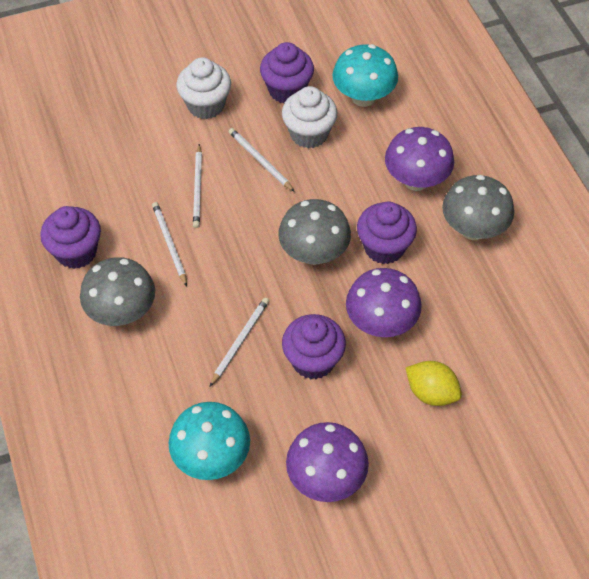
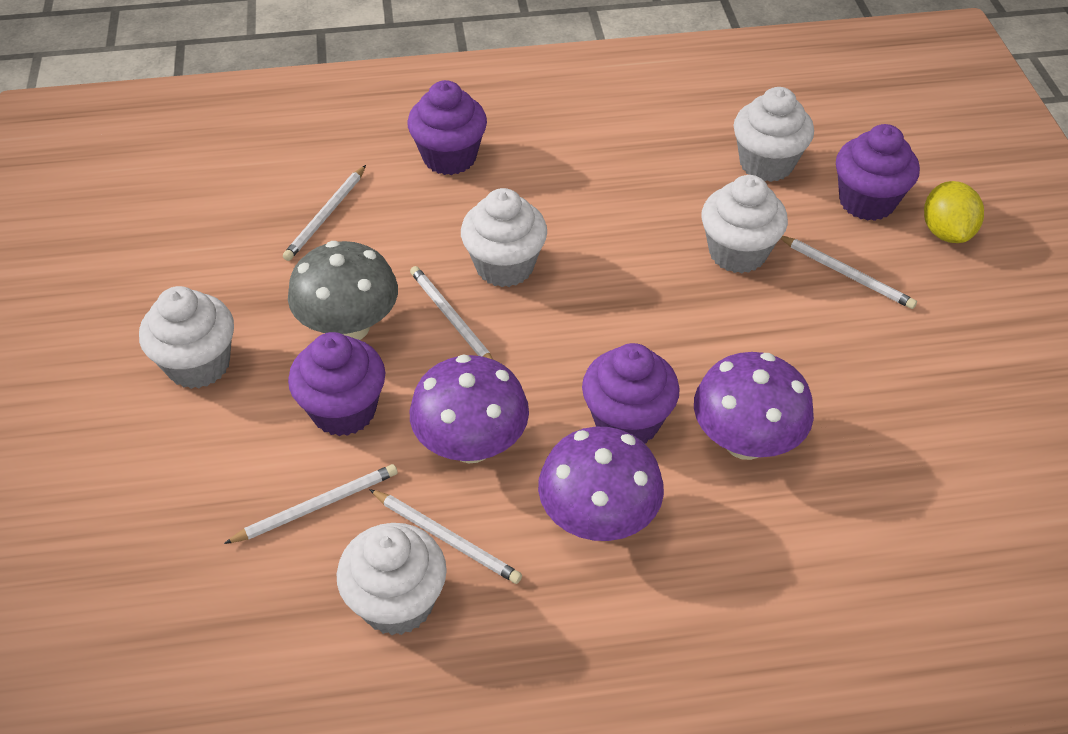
grey mushroom: [80,257,155,326] [278,199,351,265] [442,175,514,240] = 3 -> [288,241,398,340] = 1
turquoise mushroom: [169,402,250,480] [332,44,398,107] = 2 -> none = 0
white cupcake: [177,57,231,119] [282,86,337,148] = 2 -> [139,286,234,389] [337,523,447,635] [461,188,547,287] [701,175,788,273] [733,87,814,182] = 5
white pencil: [152,202,187,287] [193,144,202,228] [210,298,269,386] [229,128,295,192] = 4 -> [224,464,398,544] [283,165,366,261] [369,489,522,584] [410,266,493,359] [780,236,917,309] = 5

